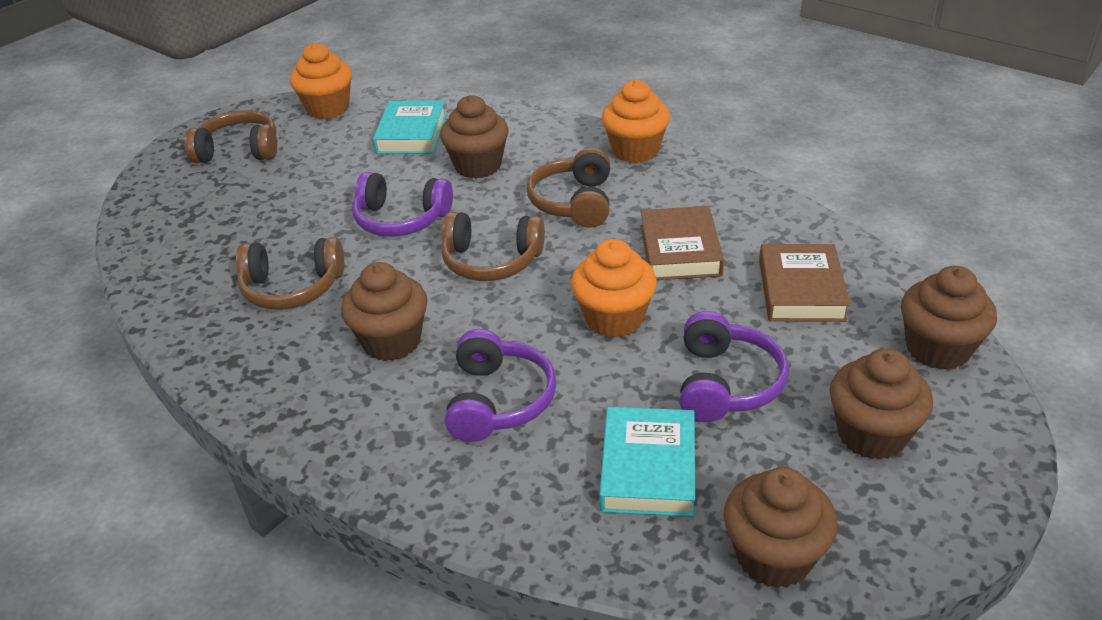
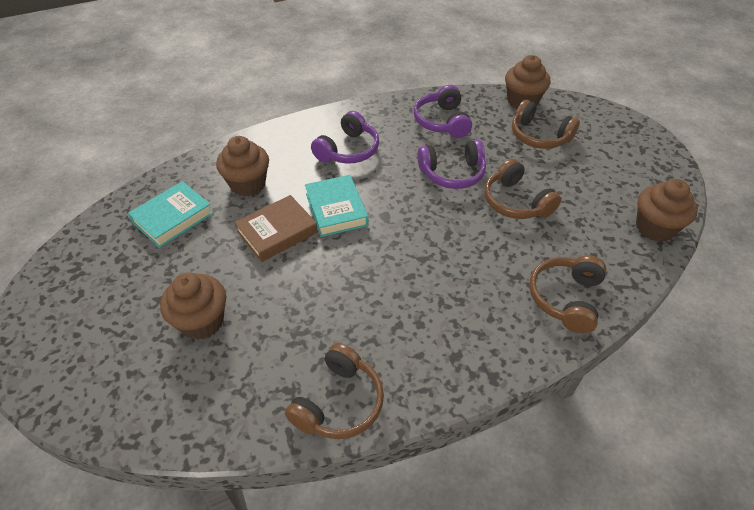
brown book: [641,206,724,280] [759,244,850,322] = 2 -> [234,195,318,262] = 1
brown cupcake: [341,262,428,361] [440,95,509,178] [723,467,838,588] [830,348,933,460] [901,266,997,370] = 5 -> [160,272,226,340] [216,136,269,196] [505,55,551,109] [636,179,698,242] = 4
orange cupcake: [290,43,352,119] [571,239,657,338] [601,80,670,163] = 3 -> none = 0

